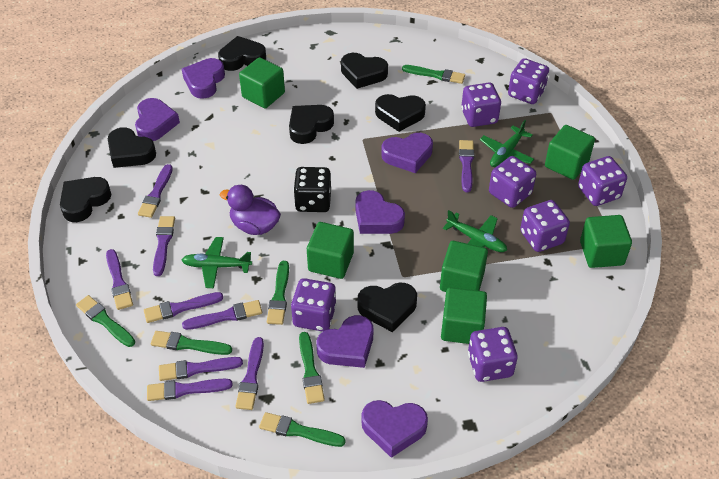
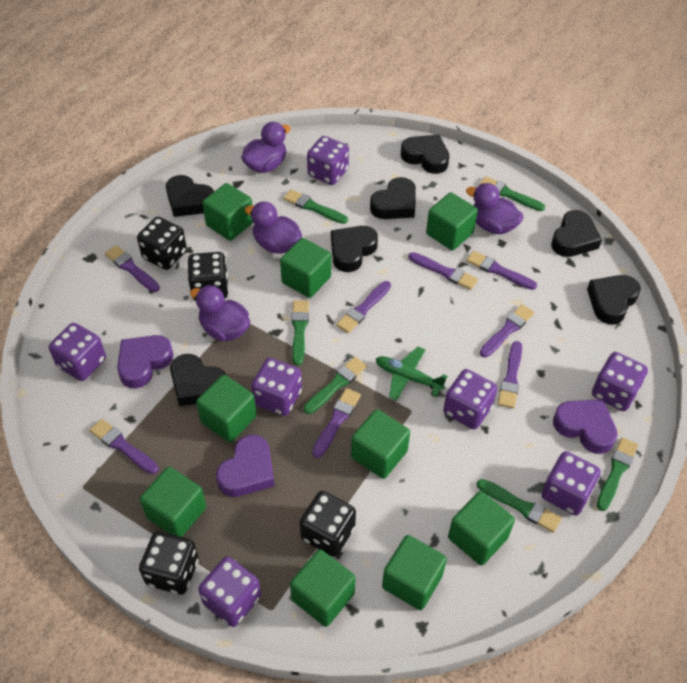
black dice: [294,167,332,212] = 1 -> [137,217,187,270] [139,531,199,595] [187,252,229,301] [300,491,356,557] = 4
green cube: [239,57,285,108] [307,222,354,279] [440,241,488,292] [441,287,487,344] [545,125,595,180] [580,215,632,268] = 6 -> [140,467,206,537] [196,375,257,442] [202,183,253,241] [280,238,331,298] [290,549,356,627] [351,409,410,479] [382,535,447,610] [426,192,478,250] [448,491,515,566] = 9
green plane: [182,237,252,288] [443,210,507,252] [480,120,534,167] = 3 -> [376,347,447,401] = 1
purple brush: [106,249,133,310] [138,164,173,218] [144,292,223,323] [147,378,233,401] [153,216,175,276] [159,357,243,381] [182,300,262,330] [235,337,264,410] [459,140,474,192] = 9 -> [89,419,159,474] [105,245,160,292] [312,388,361,458] [336,281,391,333] [408,252,478,290] [466,251,537,290] [480,304,534,357] [498,341,522,409] = 8
purple duck: [220,185,281,235] = 1 -> [190,285,250,341] [241,122,291,173] [245,202,302,254] [466,183,524,234] = 4
purple heart: [135,98,180,141] [182,58,225,99] [317,315,373,368] [355,190,405,234] [361,400,428,458] [381,133,433,173] = 6 -> [117,335,174,388] [216,435,274,497] [553,399,617,454] = 3

